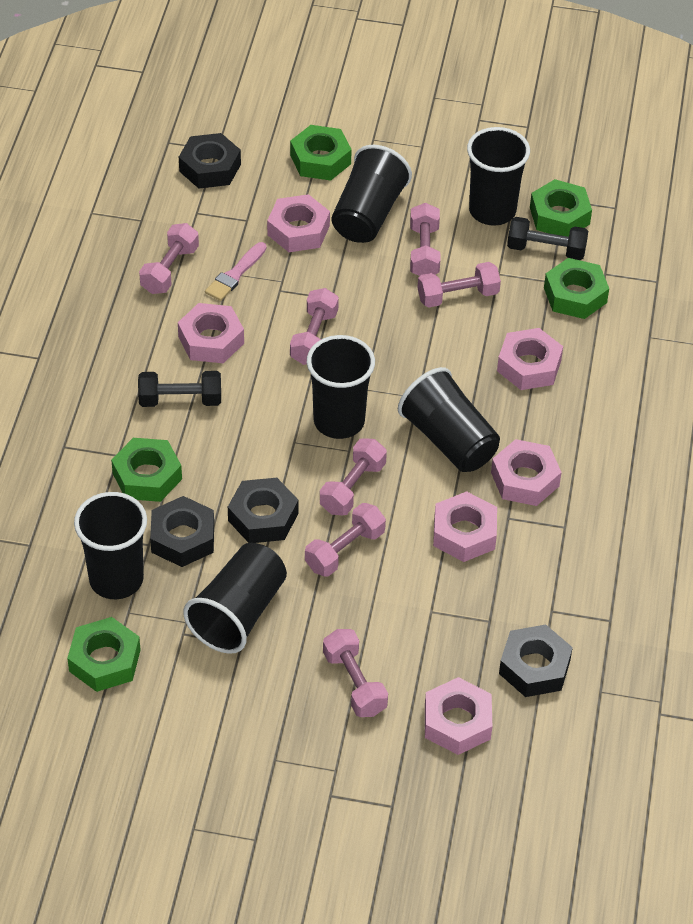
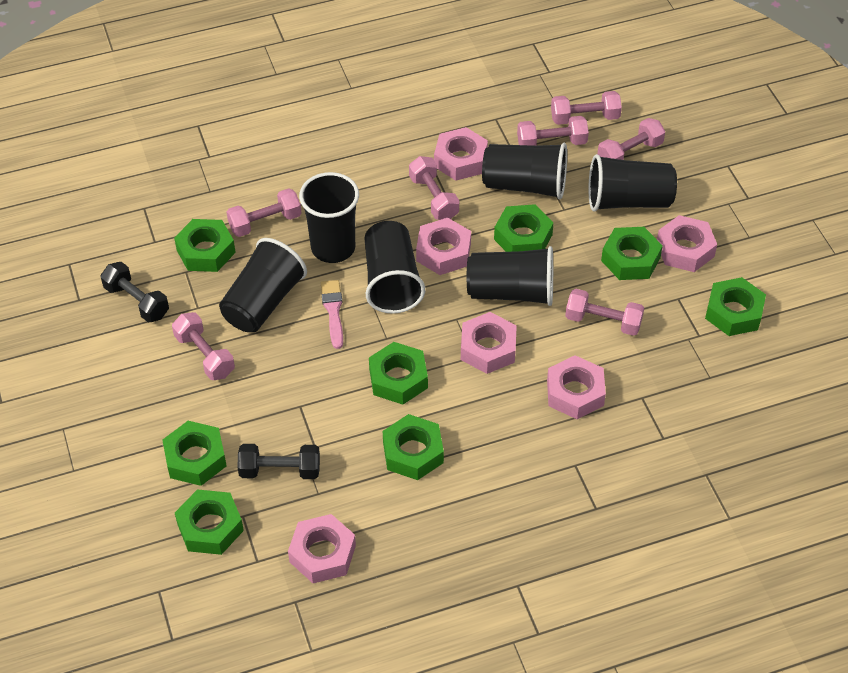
black nut: [150,496,214,567] [179,133,241,189] [228,478,299,543] [499,624,573,697] = 4 -> none = 0
green nut: [67,617,141,692] [111,438,182,502] [290,125,352,181] [530,179,592,237] [544,258,609,319] = 5 -> [163,421,227,486] [174,219,236,272] [175,489,244,555] [369,342,428,404] [383,414,444,480] [494,204,554,252] [601,227,663,280] [705,277,766,336] = 8

